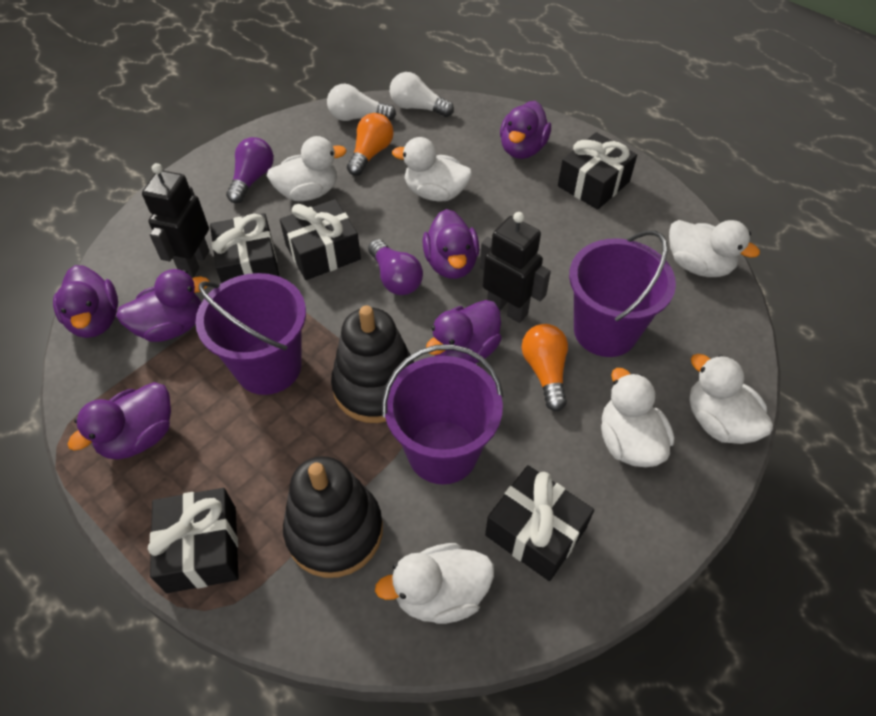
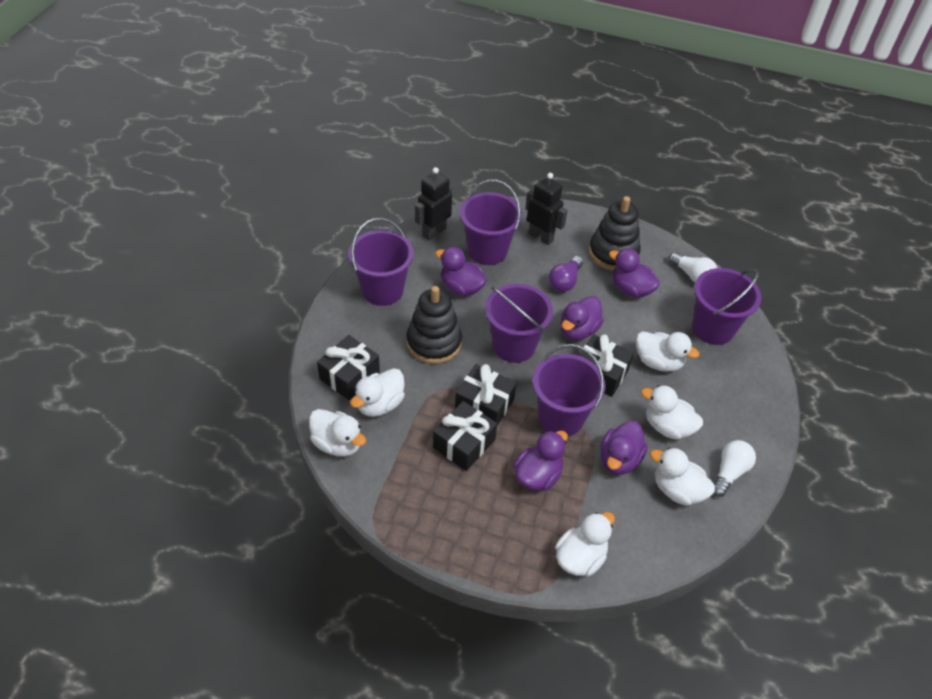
black gift: [148,488,239,593] [210,213,280,283] [280,199,361,280] [485,465,594,581] [558,132,637,210] = 5 -> [317,335,380,400] [433,401,497,471] [455,364,516,426] [579,334,634,397] = 4
orange light bulb: [347,113,394,176] [522,324,568,411] = 2 -> none = 0
purple bucket: [195,273,306,395] [382,344,503,484] [569,230,676,357] = 3 -> [348,218,414,306] [460,180,522,265] [485,284,553,363] [533,344,605,436] [692,268,761,345] = 5
purple duck: [53,265,118,338] [68,382,171,460] [116,269,210,342] [422,209,479,279] [426,300,502,364] [500,101,551,159] = 6 -> [435,247,487,296] [513,431,568,491] [560,296,604,340] [600,421,648,475] [609,248,660,298] = 5
purple light bulb: [226,137,274,203] [368,239,423,295] = 2 -> [549,256,583,292] = 1

